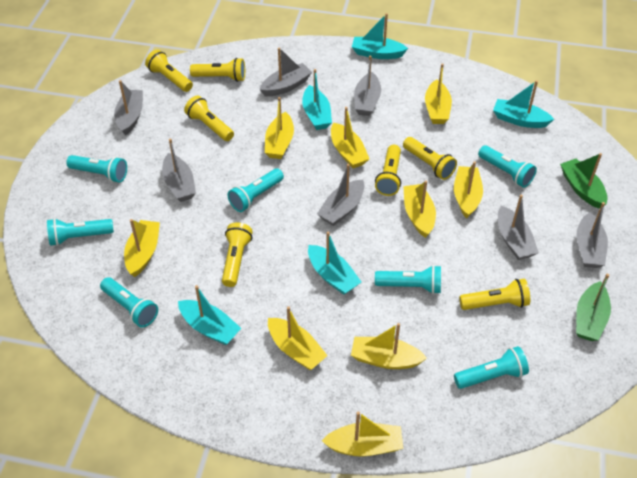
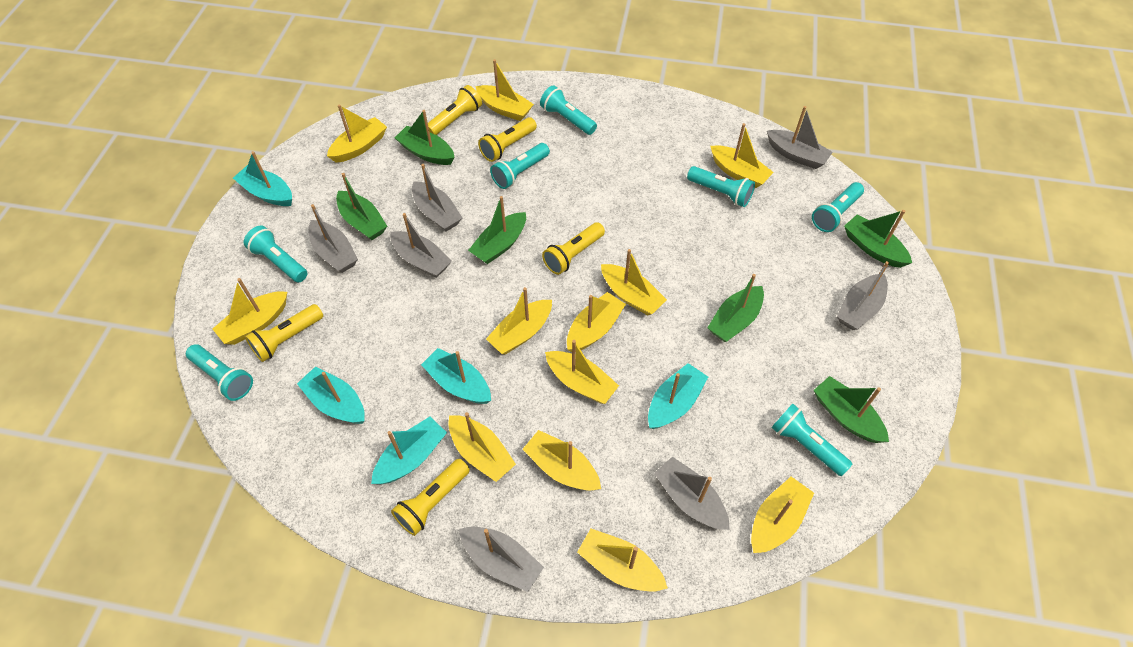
green boat: [560,153,607,208] [576,274,611,341] = 2 -> [336,173,387,240] [395,110,455,165] [468,196,526,264] [707,274,764,342] [814,376,889,443] [844,210,912,268] = 6
yellow boat: [124,219,160,277] [265,97,294,159] [268,306,328,370] [322,411,404,457] [331,107,369,168] [351,323,427,369] [403,181,436,238] [425,63,452,124] [454,161,483,218] = 9 -> [213,278,287,345] [327,105,387,163] [448,412,516,482] [475,59,534,121] [486,287,552,354] [523,430,601,491] [545,340,619,404] [567,292,626,352] [577,529,668,591] [601,249,667,315] [710,123,774,188] [751,477,814,553] = 12
yellow flashlight: [145,50,193,92] [184,96,234,141] [190,58,245,82] [222,222,253,287] [375,145,401,196] [403,137,457,180] [459,279,530,310] = 7 -> [245,304,323,362] [391,459,470,536] [428,85,482,135] [478,117,537,162] [542,222,605,275] = 5

